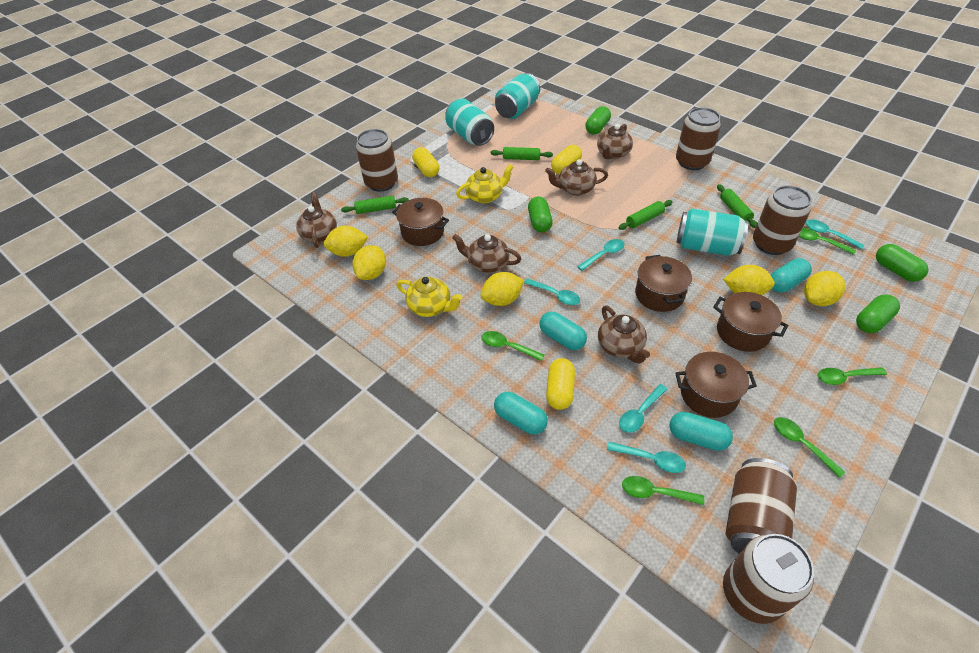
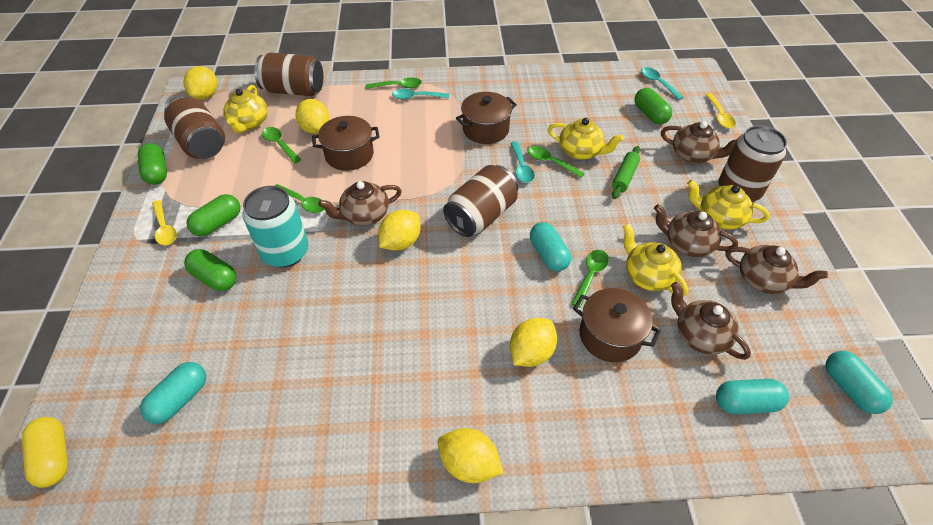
brown can: [356,129,398,192] [676,107,721,170] [723,534,814,624] [726,458,797,554] [753,185,812,255] = 5 -> [164,95,225,159] [254,52,323,96] [443,165,518,237] [719,125,787,202] = 4
brown pot: [392,198,449,246] [635,255,692,312] [675,352,757,418] [713,292,788,352] = 4 -> [312,116,380,171] [456,92,517,144] [573,288,661,362] = 3
green rolling pin: [341,196,409,214] [491,147,553,160] [618,200,672,230] [717,184,757,228] = 4 -> [612,146,640,199] = 1
turquoise can: [445,99,494,146] [495,73,540,119] [677,209,748,256] = 3 -> [243,186,308,268] = 1
turquoise spoon: [524,278,580,305] [577,239,625,271] [607,442,686,473] [619,384,667,433] [805,219,865,250] = 5 -> [392,89,449,100] [511,141,535,183] [641,67,684,100] = 3
yellow capsule: [412,147,439,177] [546,358,575,410] [551,145,582,174] = 3 -> [22,417,68,488] = 1
yellow spoon: none = 0 -> [152,200,177,245] [706,93,736,128] = 2
yellow teapot: [396,277,462,317] [456,164,514,204] = 2 -> [223,85,268,133] [548,118,624,160] [623,224,688,297] [687,180,770,230] = 4

